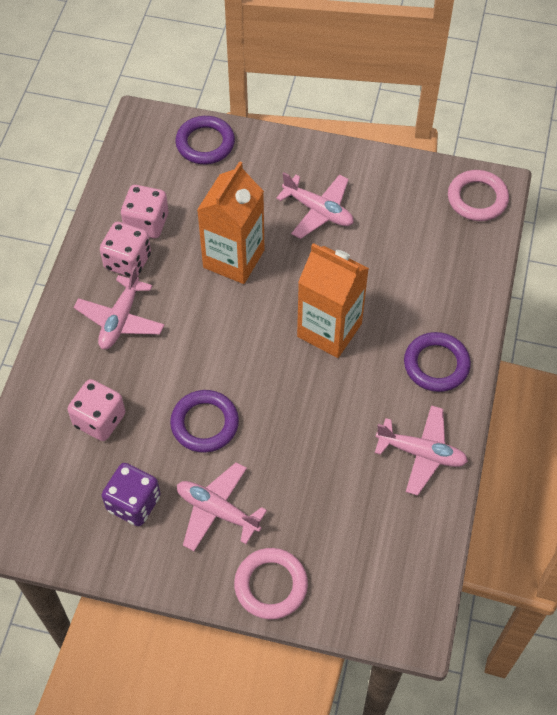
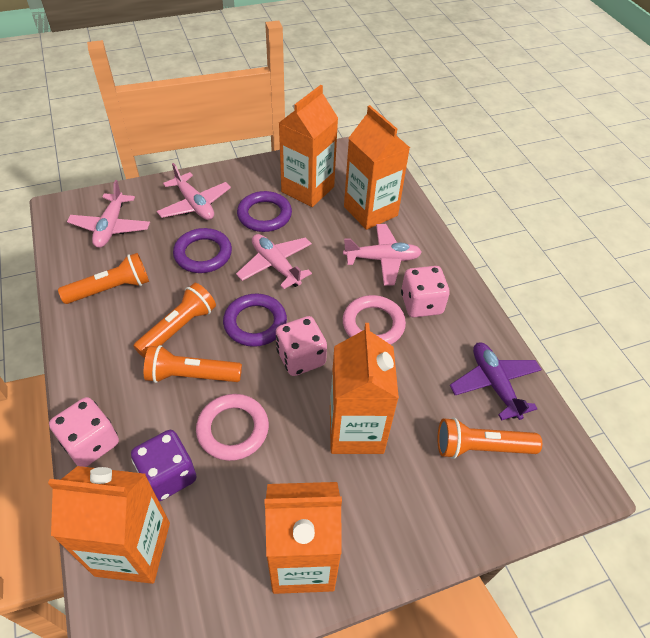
orange carton: [197,161,265,284] [297,243,369,358] = 2 -> [48,466,170,584] [265,482,342,594] [279,85,338,207] [330,323,399,454] [344,105,410,230] = 5
orange flashlight: none = 0 -> [58,253,149,304] [133,283,216,358] [144,345,242,383] [437,418,542,459] = 4
purple plane: none = 0 -> [450,342,542,421] = 1

